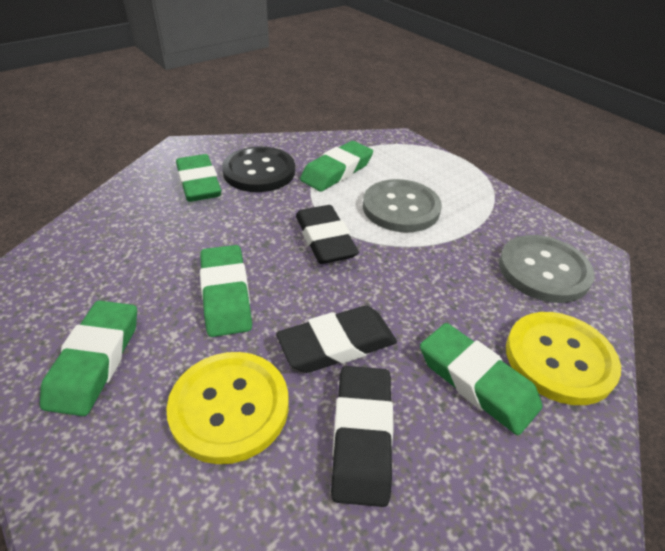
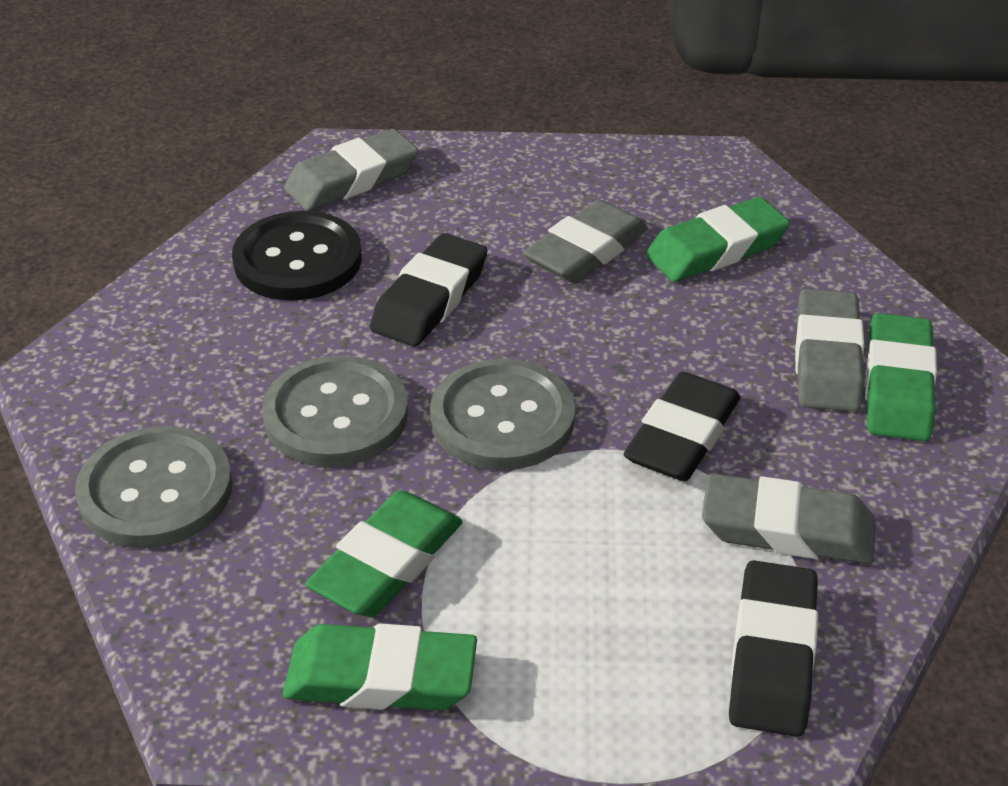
green eraser: [40,300,137,416] [176,154,221,202] [200,245,252,337] [300,141,373,192] [420,323,543,435] = 5 -> [283,624,477,711] [305,490,463,617] [646,197,790,282] [865,313,937,441] = 4
grey button: [363,179,442,233] [499,235,595,303] = 2 -> [75,426,232,548] [262,355,408,467] [430,359,575,470] = 3
grey eraser: none = 0 -> [284,129,418,211] [523,199,648,283] [702,473,875,564] [795,289,864,412] = 4
yellow button: [166,352,289,464] [506,312,621,405] = 2 -> none = 0

